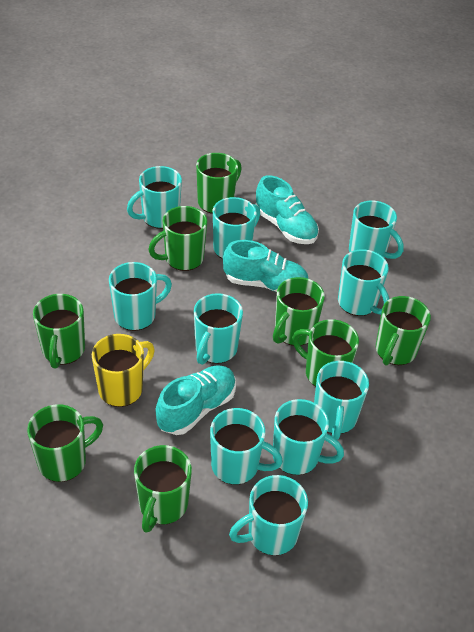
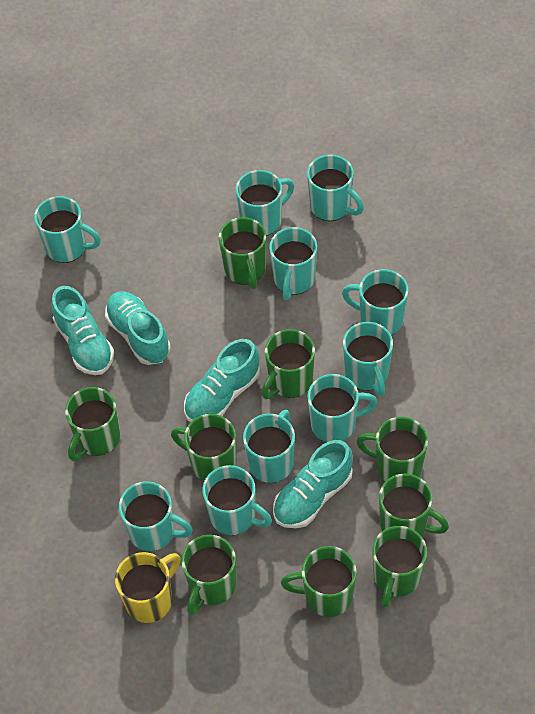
green mug: [27,404,103,482] [33,294,85,368] [134,445,192,533] [148,206,207,271] [196,153,242,214] [273,277,325,346] [292,319,359,387] [376,296,431,365] = 8 -> [65,387,120,461] [171,414,236,481] [181,535,236,615] [218,217,266,289] [262,329,315,399] [281,546,357,617] [356,417,428,482] [372,526,427,608] [379,474,449,536] = 9
turquoise shoe: [156,365,236,435] [223,240,308,292] [256,175,319,244] = 3 -> [51,286,114,375] [105,292,170,365] [184,339,260,422] [273,440,353,528] = 4

